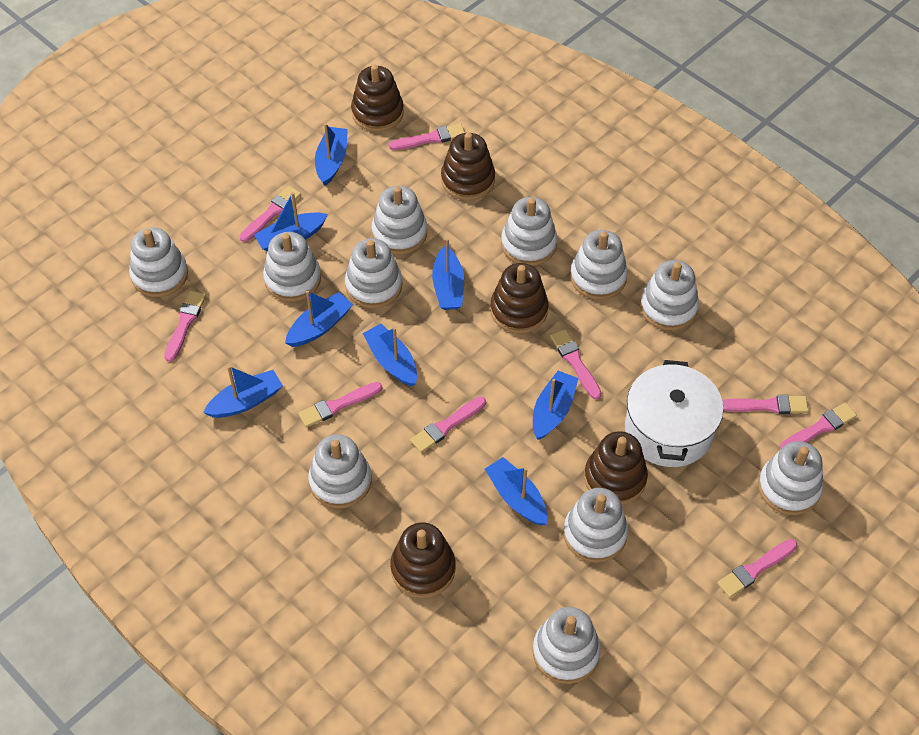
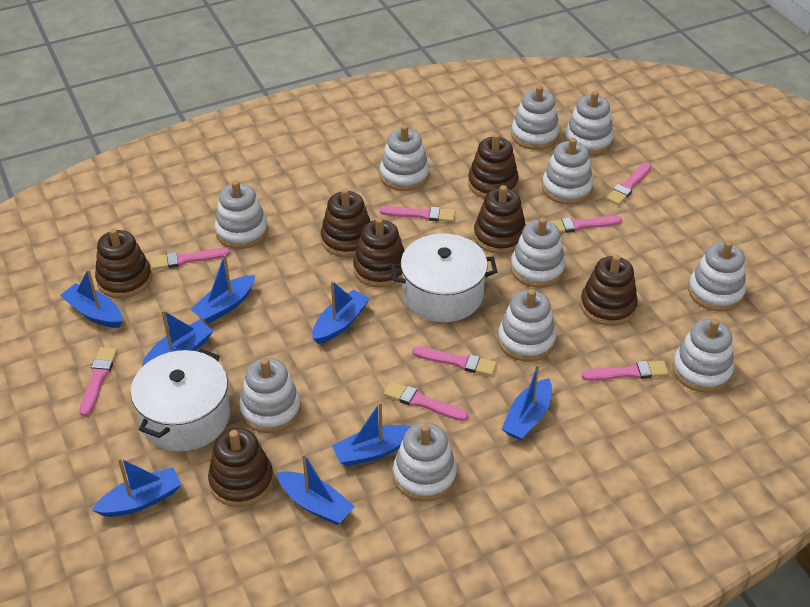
brown stacking toy: [351,64,404,132] [390,522,456,598] [441,133,495,200] [490,263,548,333] [584,431,648,505] = 5 -> [95,228,152,298] [208,428,274,507] [321,188,370,257] [353,218,404,288] [468,133,519,199] [474,185,526,254] [580,255,638,326] = 7
pink brush: [164,290,206,362] [240,186,301,242] [298,382,382,428] [389,124,465,150] [410,396,486,453] [550,329,602,400] [717,539,797,598] [722,395,809,414] [780,402,857,450] = 9 -> [79,347,117,416] [151,248,230,270] [380,206,456,222] [384,381,468,421] [412,347,497,376] [550,216,622,233] [581,361,669,381] [606,163,651,205] = 8
white pot: [625,360,724,467] = 1 -> [130,349,230,451] [391,234,497,322] = 2

